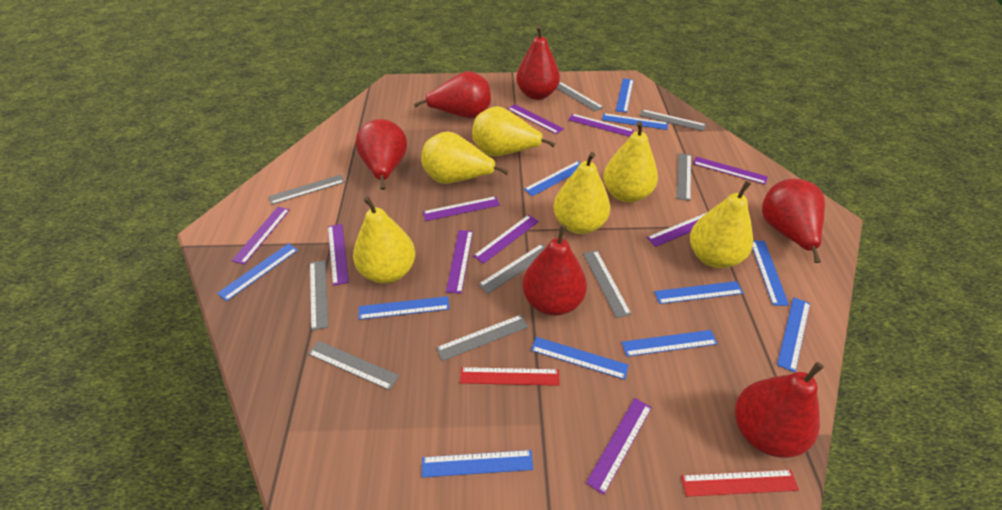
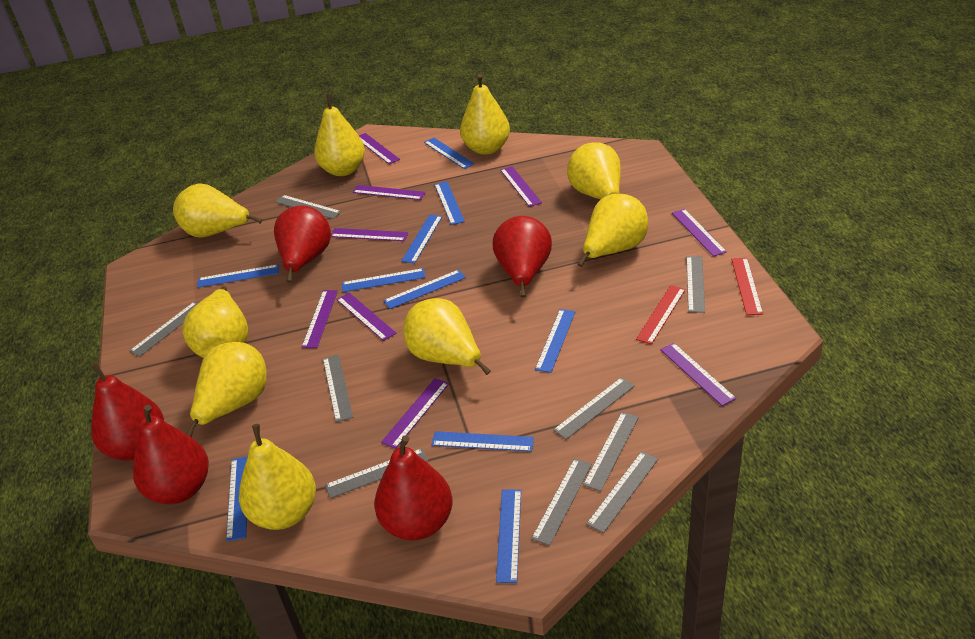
blue ruler: [217,243,298,301] [358,296,449,320] [422,450,533,478] [524,161,581,196] [531,337,629,380] [602,113,668,130] [616,78,634,113] [622,330,718,357] [654,281,743,304] [752,241,789,306] [777,297,810,372] = 11 -> [197,264,279,288] [226,456,248,541] [342,268,425,292] [383,270,466,309] [401,215,442,263] [424,138,475,169] [431,431,534,452] [435,182,465,225] [496,489,521,583] [535,309,575,373] = 10
purple ruler: [231,207,290,265] [328,224,349,286] [423,196,500,221] [446,230,473,294] [473,215,539,264] [508,104,564,134] [568,114,634,137] [586,398,652,495] [646,213,706,247] [693,157,768,185] = 10 -> [302,290,338,348] [331,228,408,241] [337,293,396,341] [353,185,426,200] [359,133,400,164] [381,378,449,449] [500,166,542,207] [660,343,736,406] [672,209,727,257] = 9
red pear: [356,119,407,190] [414,71,491,119] [516,26,560,100] [522,225,587,316] [735,362,824,458] [762,179,825,263] = 6 -> [91,362,164,461] [133,405,209,504] [274,205,331,283] [374,435,453,540] [493,216,552,298] = 5
yellow pear: [353,196,415,283] [421,131,509,184] [472,106,556,157] [553,152,610,234] [603,121,658,203] [690,181,753,268] = 6 -> [173,183,262,237] [182,286,248,358] [186,342,267,437] [239,424,316,530] [314,94,365,176] [403,298,491,375] [460,74,510,155] [567,142,621,199] [578,194,648,267] = 9

